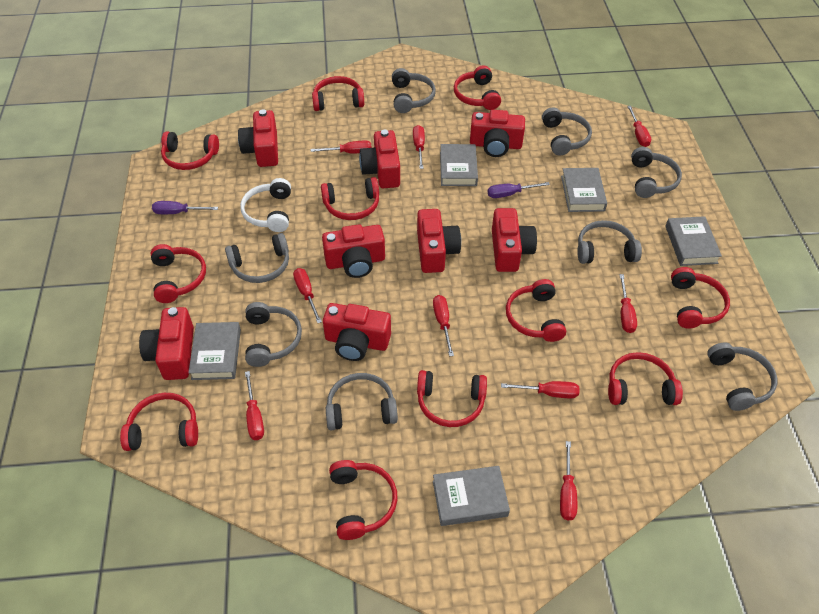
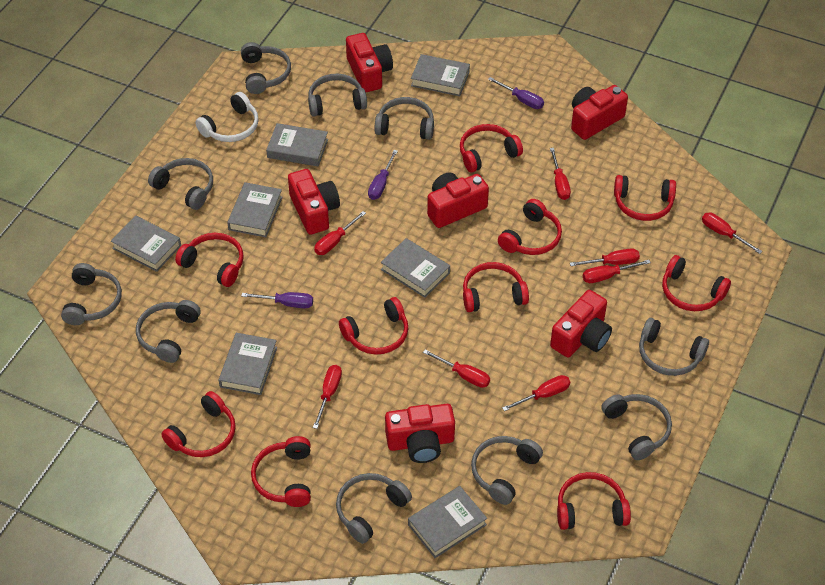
grey book: [188,322,241,380] [433,466,510,526] [440,144,478,186] [561,168,607,212] [665,216,722,266] = 5 -> [111,215,181,272] [219,333,277,395] [227,182,283,237] [266,123,328,166] [381,238,450,298] [408,486,487,558] [411,54,470,96] = 7
grey headphones: [225,233,289,283] [245,302,302,367] [326,373,398,430] [392,68,436,113] [542,107,592,155] [577,220,642,264] [631,147,682,198] [707,342,777,411] = 8 -> [61,263,122,325] [136,300,201,363] [148,158,213,210] [241,42,291,94] [308,74,367,117] [336,473,412,544] [375,97,434,140] [471,436,543,505] [601,394,672,460] [639,318,709,376] = 10
purple screwdriver: [152,201,218,214] [488,182,550,198] = 2 -> [241,292,313,308] [368,150,398,200] [488,77,544,109] = 3
red camera: [139,307,194,380] [238,109,278,167] [322,224,385,278] [323,303,391,361] [359,129,400,188] [417,209,461,273] [470,110,525,157] [492,208,537,272] = 8 -> [288,169,340,235] [346,33,393,92] [385,404,455,463] [427,172,489,228] [550,290,612,358] [571,85,628,140] = 6
red headphones: [120,393,198,451] [151,244,206,303] [161,132,219,170] [312,76,364,111] [321,177,379,220] [329,460,398,540] [417,370,487,427] [454,66,501,110] [506,279,566,342] [608,352,683,405] [671,267,730,329] = 11 -> [161,391,236,457] [175,233,244,287] [251,436,311,507] [339,297,408,355] [460,124,523,172] [463,262,529,312] [498,199,562,255] [557,472,631,530] [614,175,676,221] [662,255,731,311] = 10
red screwdriver: [245,371,264,440] [293,268,322,323] [311,141,372,153] [413,125,425,169] [433,295,454,356] [501,381,580,398] [560,441,577,520] [619,274,637,333] [627,106,651,147] = 9 -> [313,365,342,429] [314,211,366,255] [423,349,490,388] [502,375,570,411] [550,148,571,200] [570,248,640,266] [583,260,651,283] [702,213,762,254] = 8

